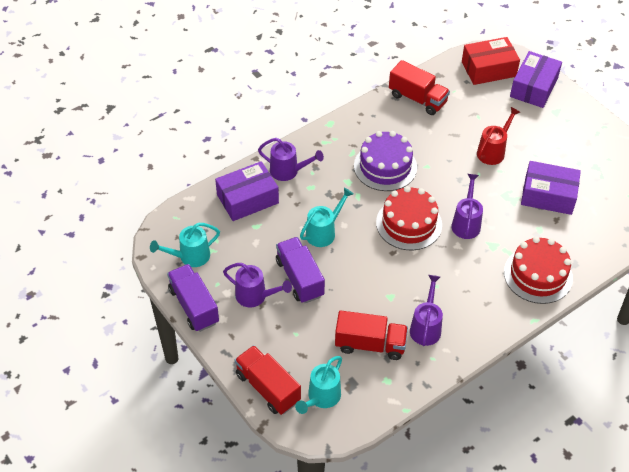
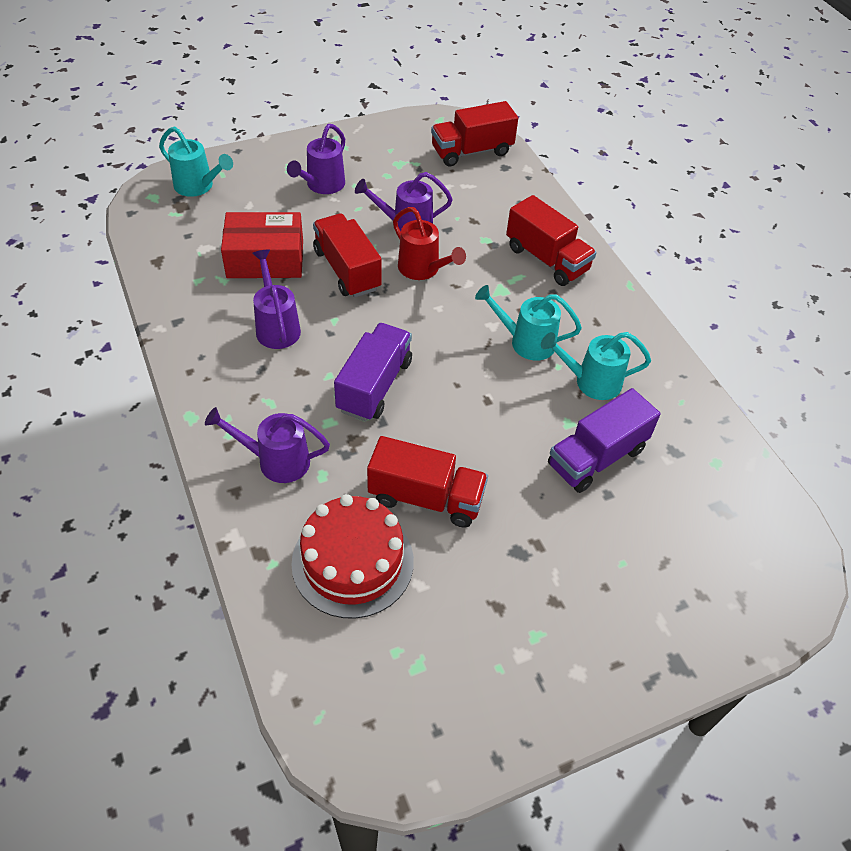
purple box: [215,161,279,221] [510,51,562,108] [521,161,581,215] = 3 -> none = 0
purple cake: [354,131,417,191] = 1 -> none = 0
red cake: [376,186,442,250] [504,236,573,304] = 2 -> [291,494,414,619] = 1
red truck: [235,345,301,415] [335,310,408,360] [389,60,450,115] = 3 -> [313,214,382,298] [367,436,488,528] [431,101,518,167] [506,195,596,286] = 4

